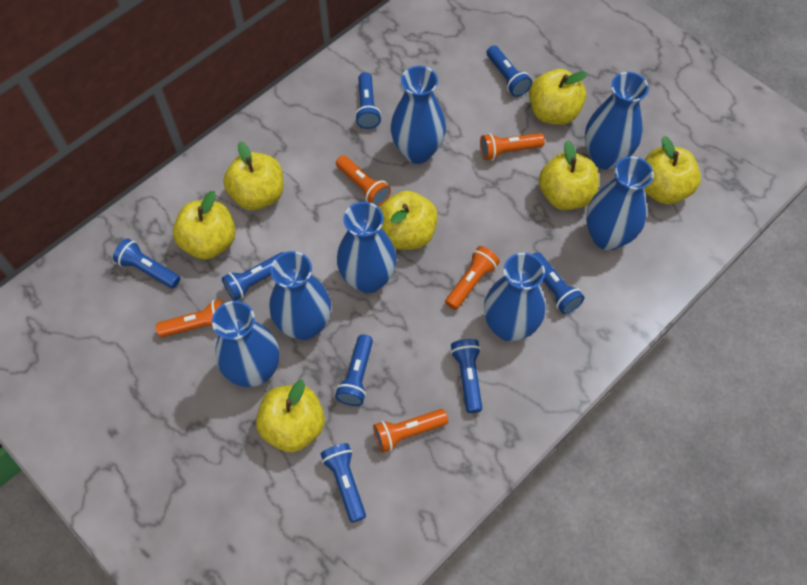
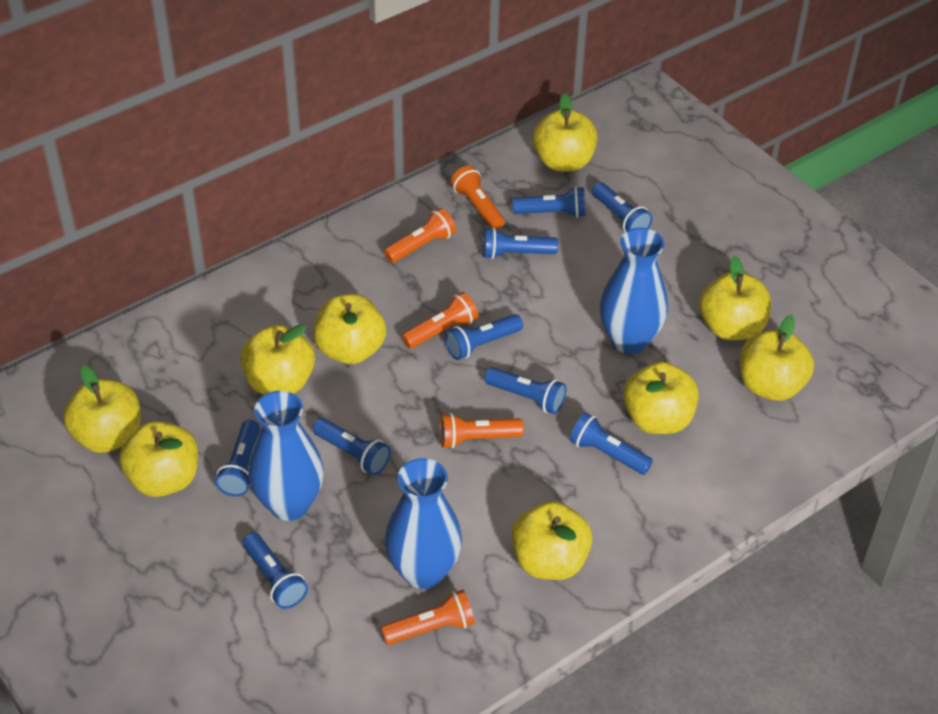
blue flashlight: [113,238,180,288] [222,252,284,301] [321,443,366,523] [335,335,373,406] [355,72,381,129] [451,339,482,413] [487,45,532,97] [532,252,585,314] = 8 -> [215,420,260,497] [242,532,308,609] [312,418,391,475] [445,314,523,360] [482,227,558,259] [485,367,566,414] [512,186,585,218] [569,412,653,475] [592,182,653,232] = 9
blue vase: [212,301,279,387] [269,251,331,340] [337,202,397,293] [391,66,446,164] [484,253,546,341] [585,72,649,170] [586,156,654,250] = 7 -> [248,391,324,521] [385,458,462,589] [600,227,668,354] = 3
yellow apple: [173,191,236,260] [223,141,284,210] [256,380,325,452] [380,190,438,250] [529,69,588,125] [539,140,599,210] [644,136,701,204] = 7 -> [63,365,141,453] [119,421,198,497] [241,324,315,395] [313,294,386,364] [511,501,593,580] [533,94,598,172] [623,362,699,434] [699,256,771,340] [740,315,814,401] = 9

